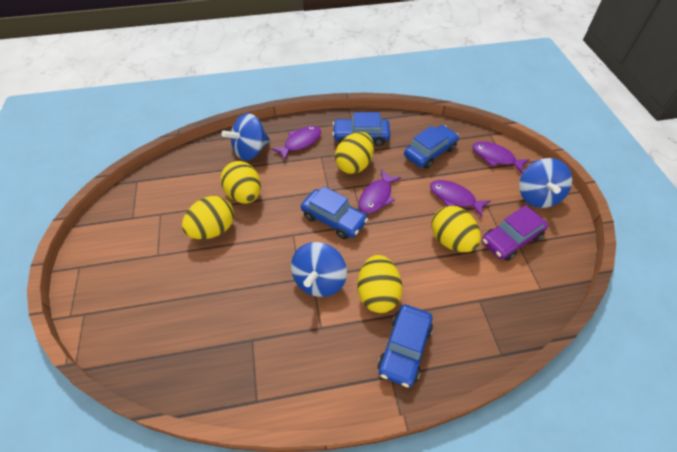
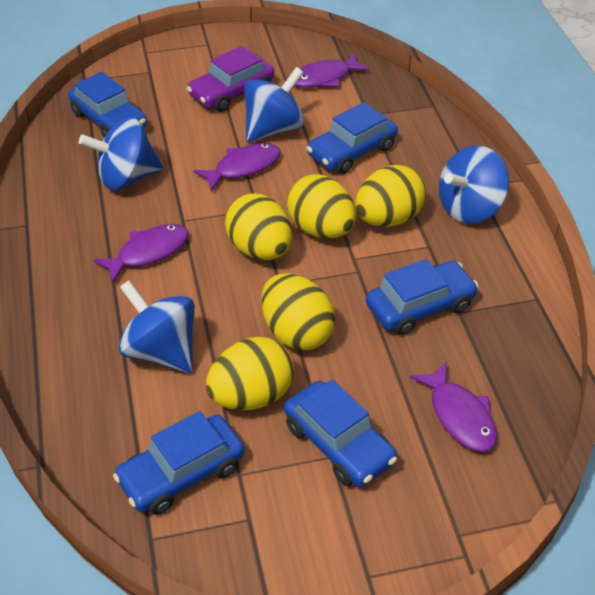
blue car: [301,186,368,239] [332,112,390,146] [378,304,433,387] [404,125,459,169] = 4 -> [68,72,147,138] [113,411,245,515] [284,379,397,487] [307,102,398,174] [366,259,478,335] = 5
blue spinning top: [221,113,270,160] [291,242,347,297] [519,158,572,208] = 3 -> [79,117,163,190] [119,280,195,373] [244,67,304,142] [439,146,509,224] = 4

